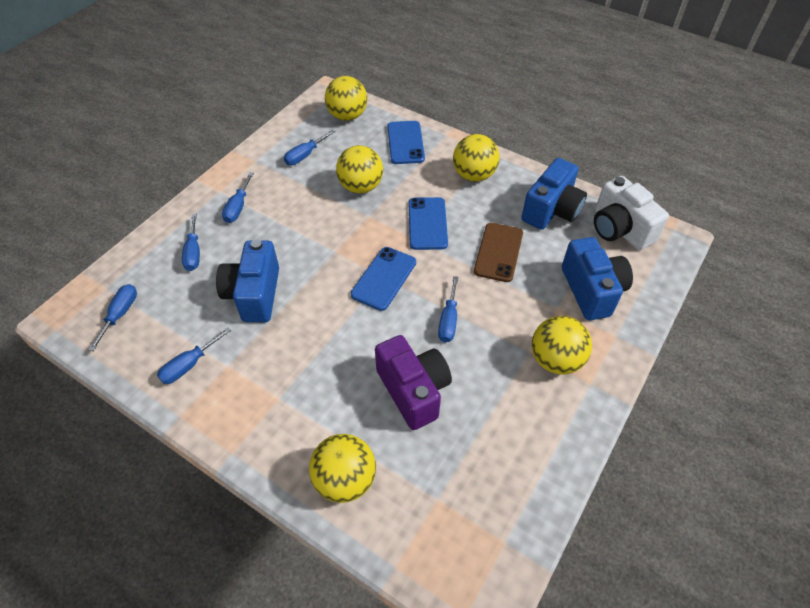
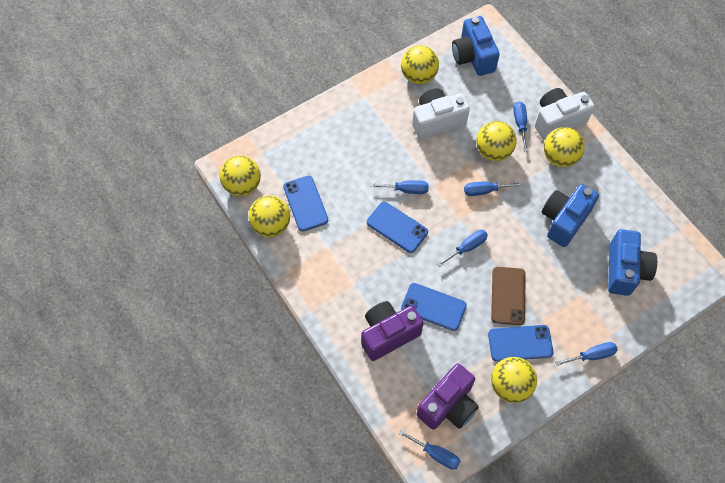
blue phone: [351,247,416,311] [387,121,425,164] [409,197,448,250] = 3 -> [283,176,328,231] [367,202,428,253] [401,283,467,331] [488,325,553,362] = 4
purple camera: [375,335,452,430] = 1 -> [361,301,424,361] [417,364,479,430] = 2
white camera: [594,176,669,250] = 1 -> [412,88,470,139] [534,88,594,140] = 2
yellow ball: [309,434,376,503] [325,76,367,121] [336,145,383,193] [453,134,500,182] [532,316,592,375] = 5 -> [220,155,261,196] [248,196,290,237] [401,45,439,84] [476,121,517,161] [491,357,537,403] [544,127,585,167] = 6

